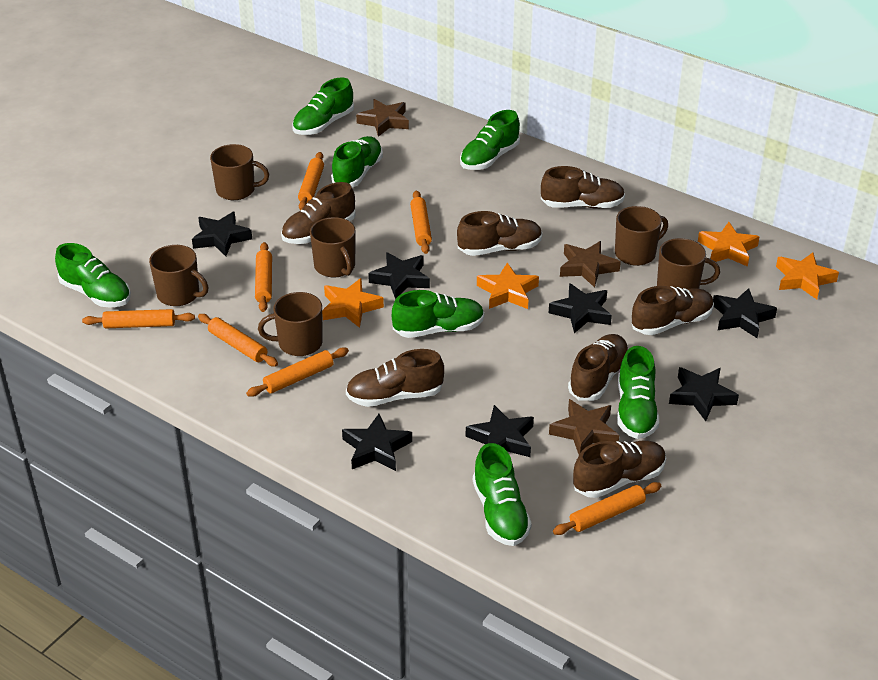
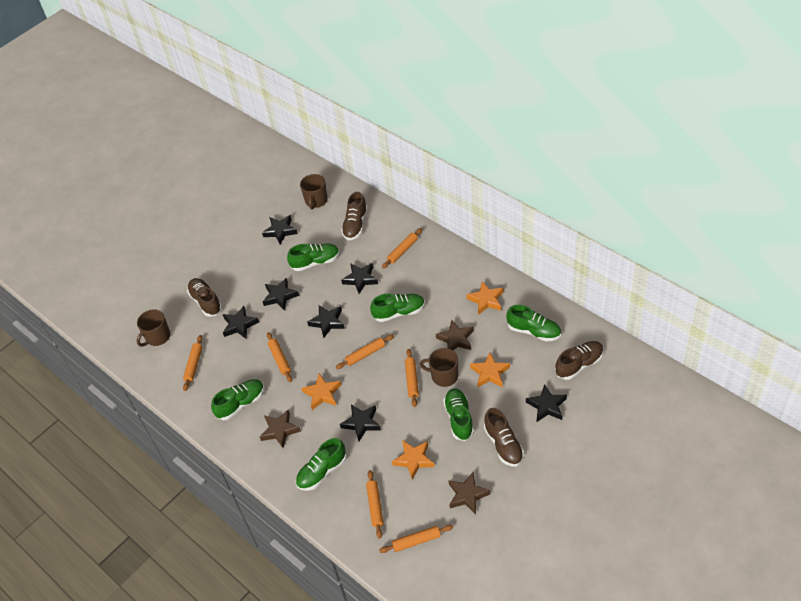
brown mug: [149,245,209,306] [210,144,269,200] [258,292,323,356] [310,217,356,277] [615,206,668,266] [657,238,720,289] = 6 -> [137,309,170,347] [300,174,328,210] [420,348,458,387] = 3
brown shoe: [281,182,356,244] [346,349,444,407] [457,211,542,256] [541,166,625,209] [568,334,629,401] [573,440,666,498] [631,286,714,335] = 7 -> [187,278,222,317] [341,192,368,240] [484,408,524,467] [555,341,604,380] = 4
green shoe: [55,243,131,308] [292,78,354,135] [331,136,383,187] [392,290,484,338] [460,110,520,170] [473,443,532,546] [617,346,659,439] = 7 -> [211,379,264,420] [287,243,340,271] [296,438,347,491] [370,294,425,322] [443,388,474,441] [506,305,561,342] = 6

